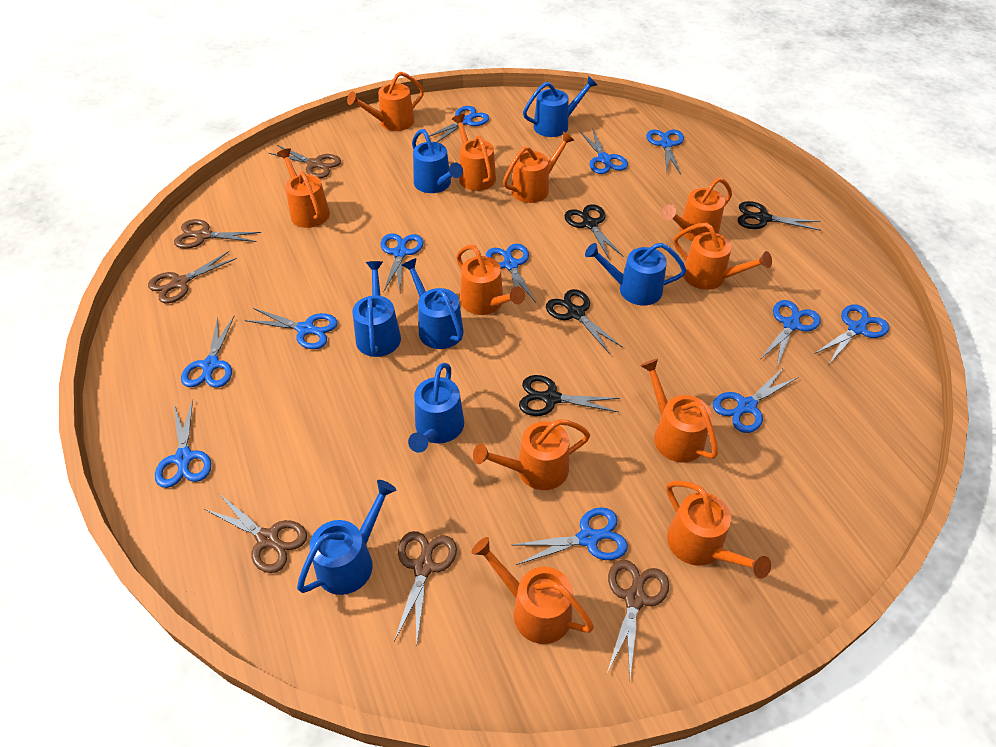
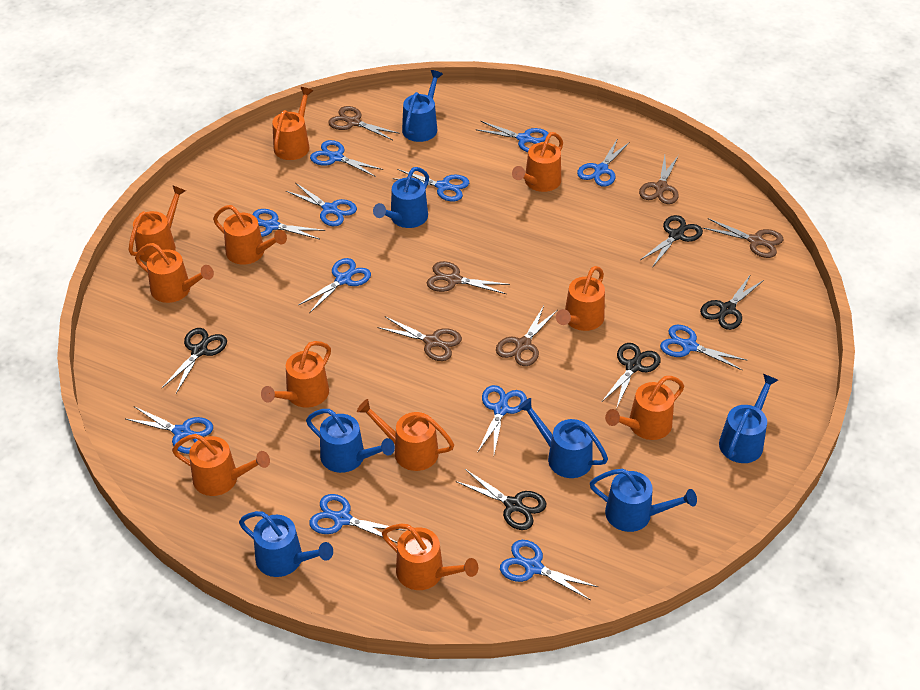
black scissors: [519,375,620,416] [546,289,623,354] [564,204,623,259] [738,201,821,231] = 4 -> [162,328,227,393] [455,469,547,530] [602,343,661,409] [640,215,703,268] [700,274,764,330] = 5

